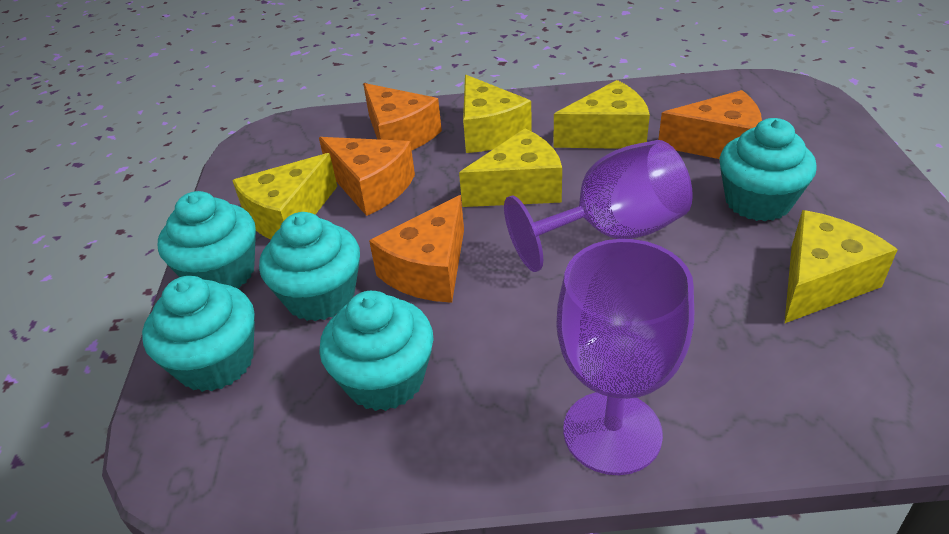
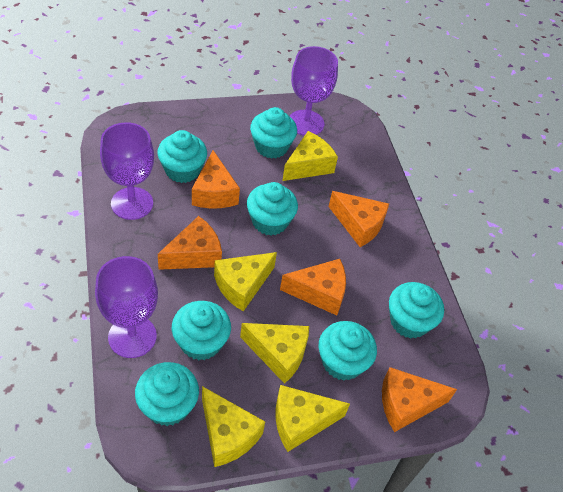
orange cheese: [319,137,415,216] [363,83,442,150] [369,195,464,303] [658,90,762,159] = 4 -> [158,216,222,270] [192,150,240,208] [280,259,346,315] [329,191,389,247] [382,367,457,432] = 5
purple goblet: [504,140,693,272] [556,239,694,475] = 2 -> [95,256,158,358] [100,122,154,220] [289,46,338,136] = 3
turquoise cupcake: [142,276,255,392] [158,191,256,288] [259,212,360,321] [319,291,433,411] [720,118,817,221] = 5 -> [135,362,199,426] [157,130,207,183] [172,301,231,360] [247,182,298,235] [250,107,297,158] [319,321,377,381] [389,282,444,339] = 7

